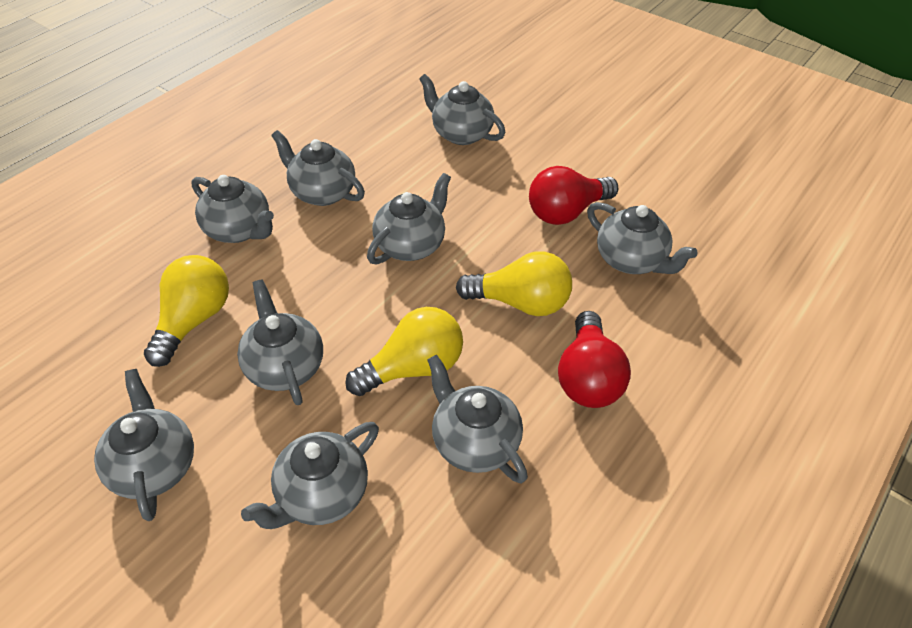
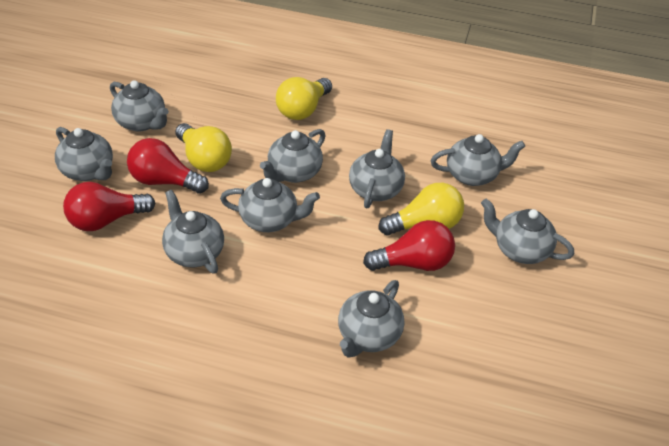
red light bulb: [529,166,618,225] [558,311,631,408] = 2 -> [63,182,155,231] [127,138,209,194] [363,220,455,271] = 3

